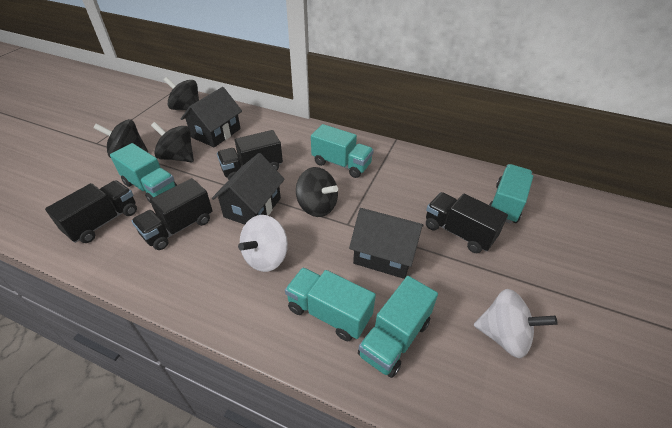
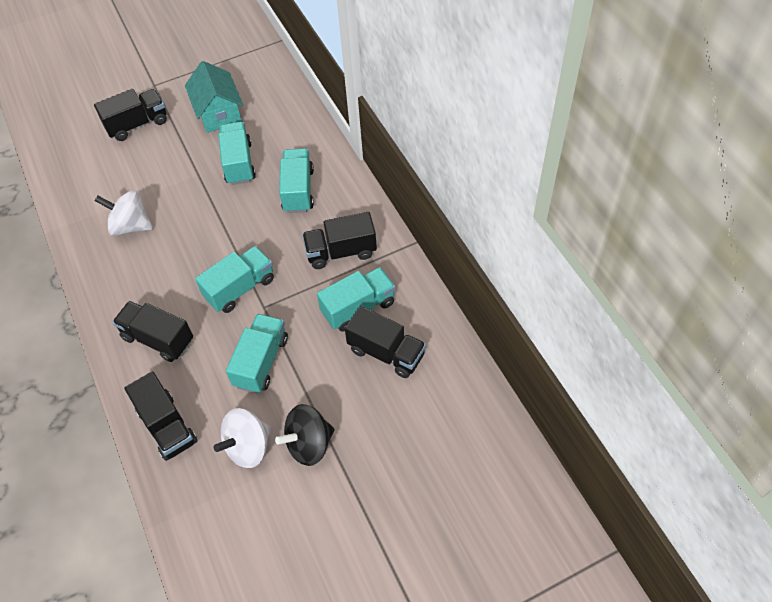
black house: [181,87,242,147] [212,153,285,225] [349,208,424,279] = 3 -> none = 0
black spinning top: [94,119,148,158] [151,122,194,162] [164,77,199,110] [296,167,338,217] = 4 -> [275,404,334,466] = 1
black truck: [45,180,137,243] [131,178,213,250] [217,130,283,180] [426,192,508,253] = 4 -> [94,89,167,141] [112,301,193,362] [124,371,197,461] [302,212,377,269] [345,306,426,378] = 5
turquoise house: none = 0 -> [185,61,243,133] = 1

